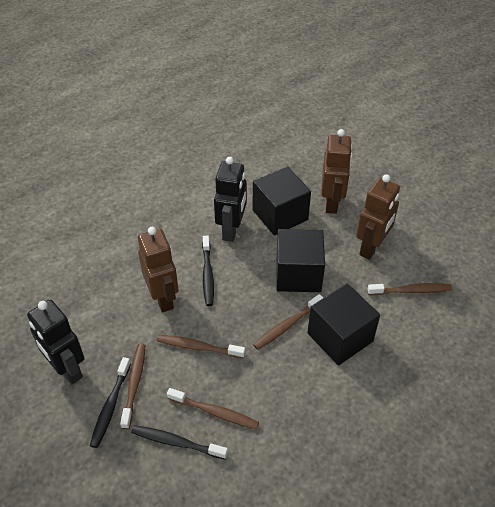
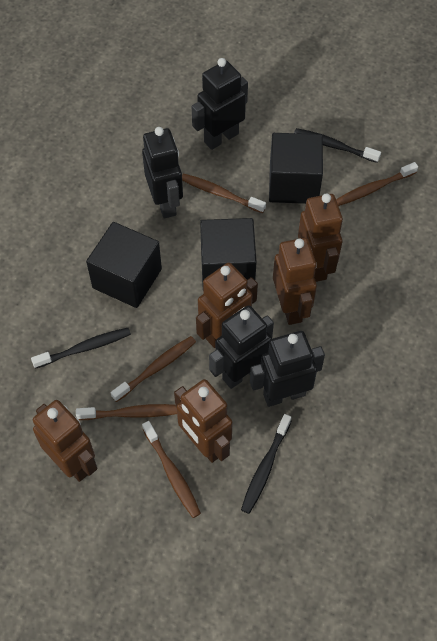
black robot: [27,300,84,385] [214,157,247,242] = 2 -> [142,127,183,218] [192,58,248,150] [209,305,274,389] [250,331,325,407] = 4
brown robot: [138,227,179,312] [321,129,352,214] [356,174,400,260] = 3 -> [33,400,97,482] [174,379,233,463] [196,263,258,348] [273,238,317,325] [298,193,343,282] = 5

